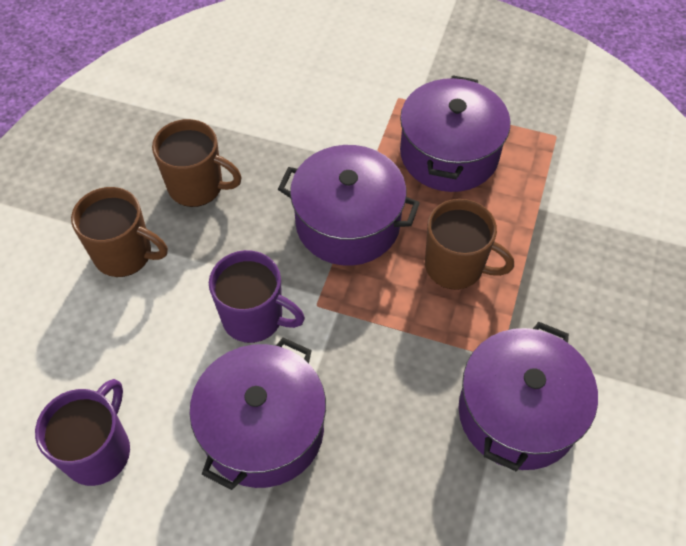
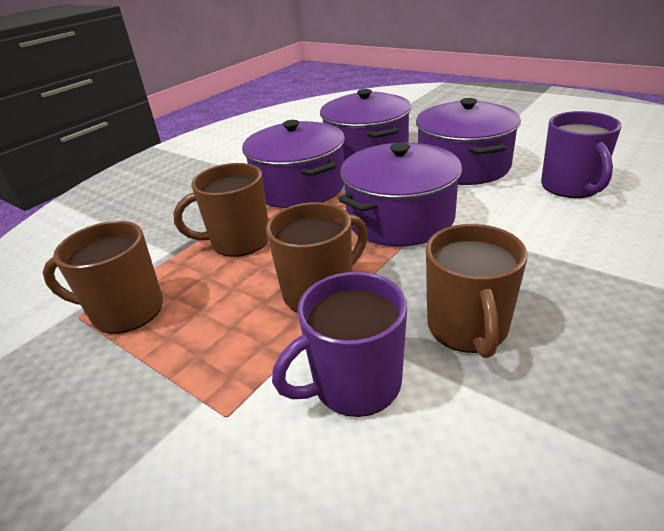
brown mug: [71,187,168,277] [152,119,242,207] [425,199,514,289] = 3 -> [42,221,163,334] [173,163,268,257] [266,202,368,313] [426,224,528,358] = 4

